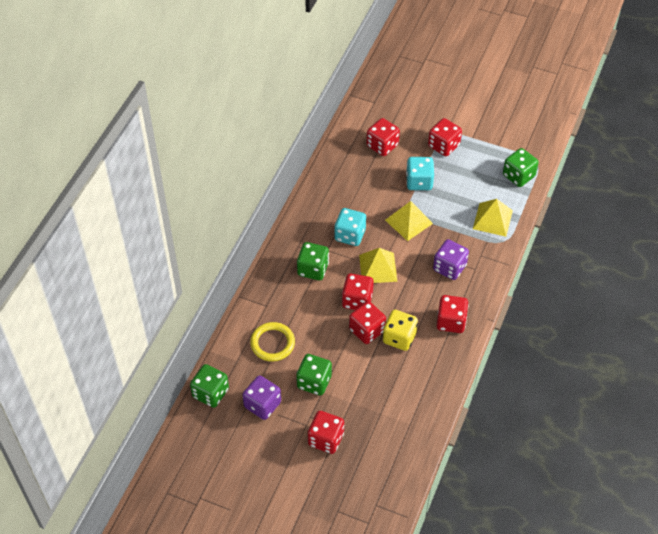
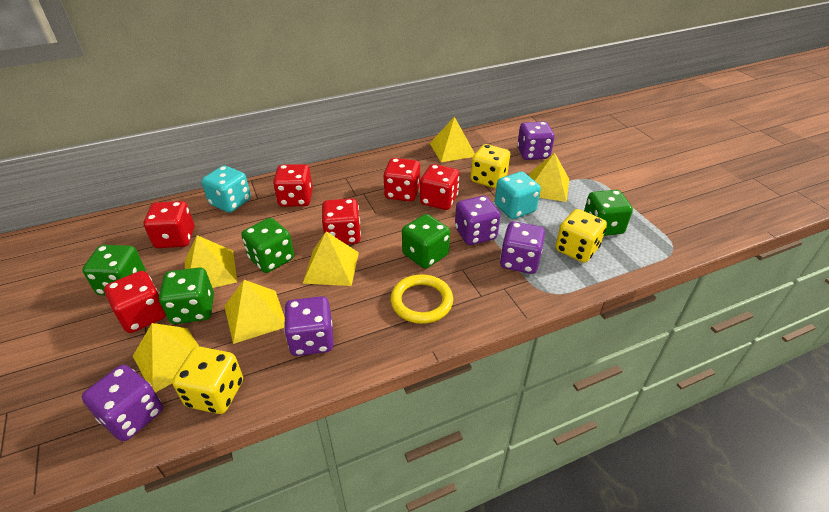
green dice: [190,364,229,408] [296,354,332,396] [297,242,329,280] [503,148,539,187] = 4 -> [82,245,146,295] [159,267,214,324] [241,218,294,273] [402,214,450,269] [584,190,633,236] = 5
purple dice: [242,375,281,420] [433,239,469,280] = 2 -> [82,365,163,441] [284,296,334,356] [455,196,500,245] [500,221,545,274] [517,121,555,160] = 5
yellow dice: [383,310,418,351] = 1 -> [172,347,243,414] [470,144,510,188] [555,209,607,263] = 3
yellow pyramid: [359,248,398,283] [385,201,433,241] [473,199,513,237] = 3 -> [133,323,199,393] [185,235,237,288] [224,280,285,344] [303,231,359,286] [430,117,475,162] [529,153,569,202] = 6

